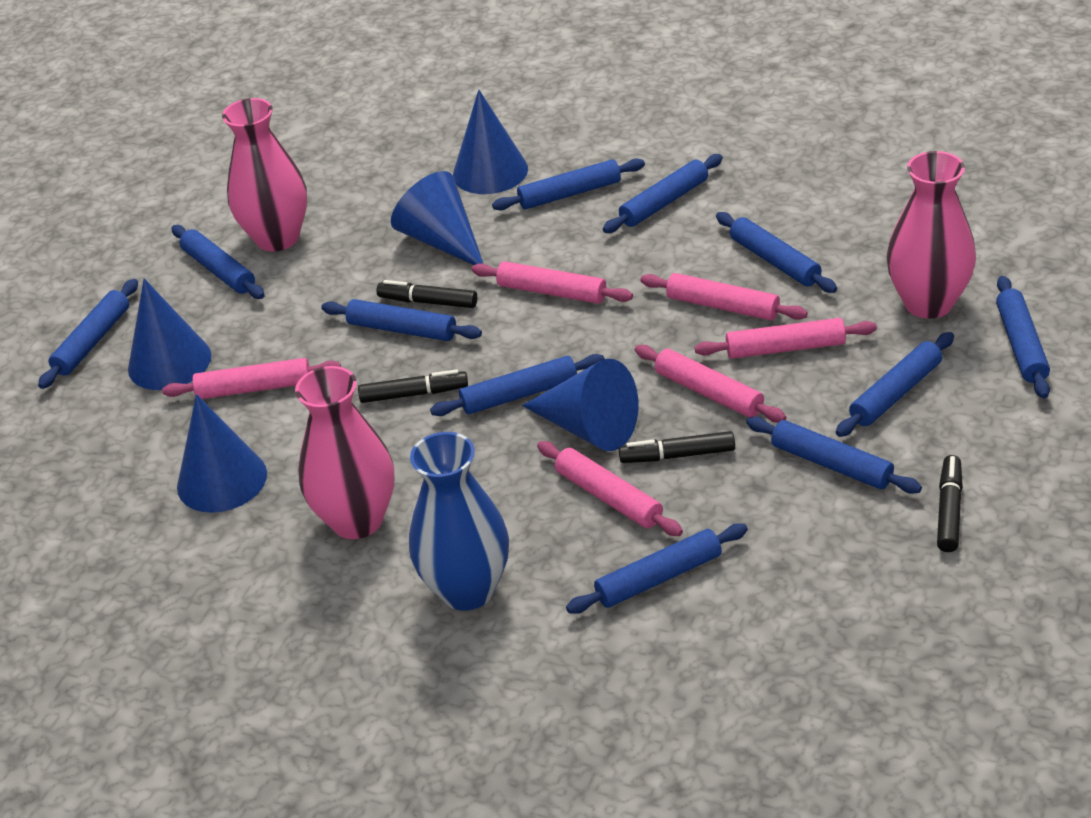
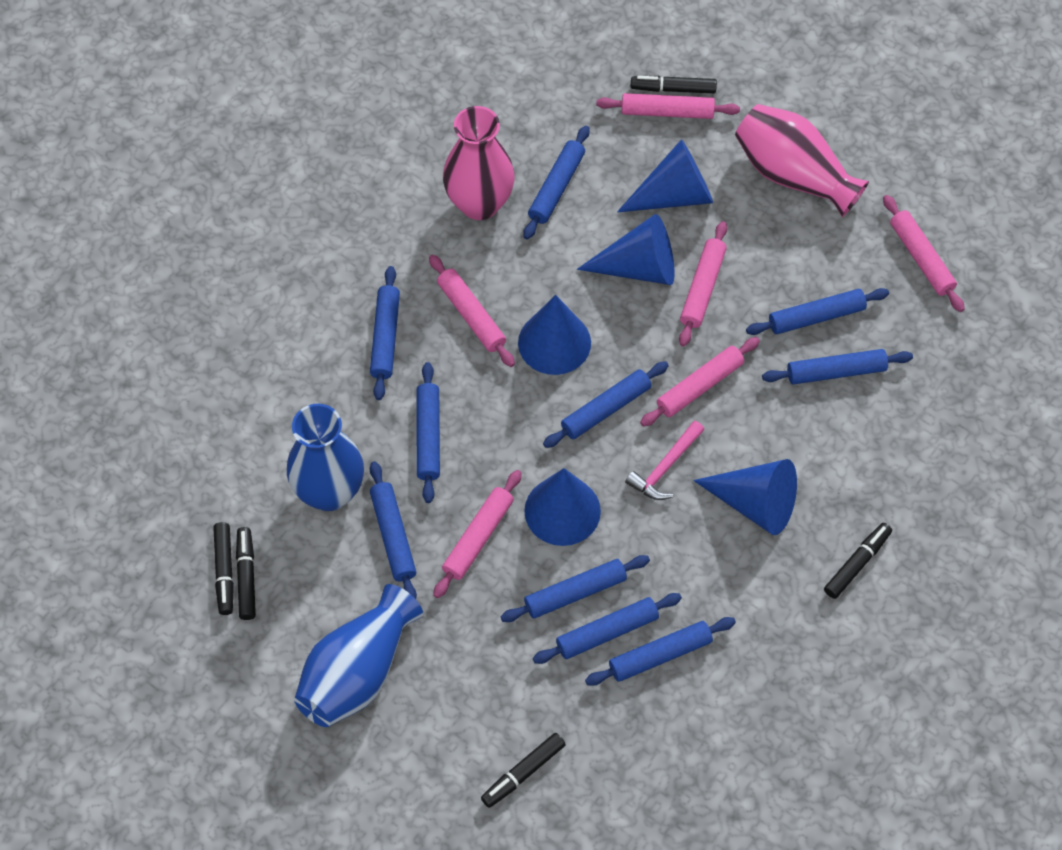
black marker: [358,369,468,403] [377,280,477,308] [619,431,735,463] [937,455,963,552] = 4 -> [213,522,234,615] [236,527,256,620] [481,733,566,808] [631,76,717,93] [824,523,892,599] = 5
blue rolling pin: [38,279,138,389] [172,225,265,299] [321,299,482,341] [430,354,605,416] [492,158,645,211] [566,524,748,614] [603,154,723,233] [716,212,837,293] [746,417,922,494] [836,332,954,437] [996,276,1050,399] = 11 -> [370,266,400,400] [370,461,417,599] [416,362,440,503] [501,555,650,622] [523,126,590,239] [533,593,682,664] [543,361,669,448] [585,617,736,686] [746,288,889,335] [762,349,913,384] = 10
blue vase: [409,432,509,611] = 1 -> [287,404,364,511] [294,584,423,727] = 2
pink hammer: none = 0 -> [625,421,704,500] = 1
pink vase: [222,98,307,252] [295,366,394,539] [886,151,976,319] = 3 -> [443,106,515,220] [735,104,869,217] = 2

